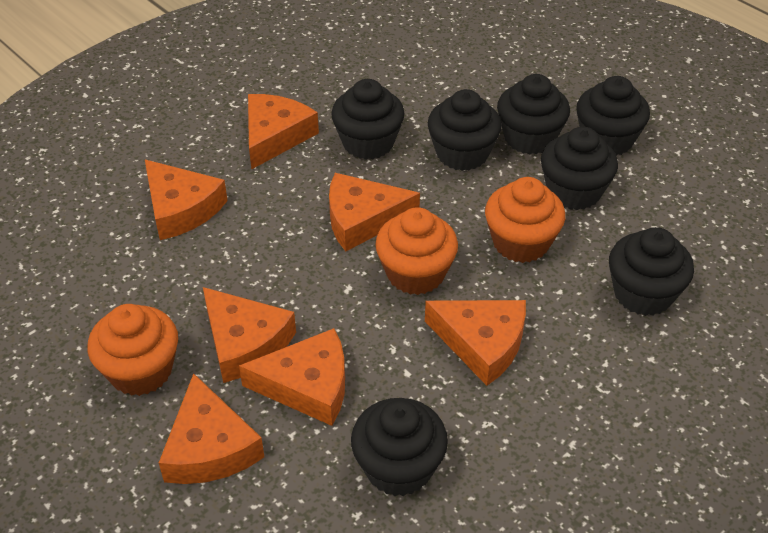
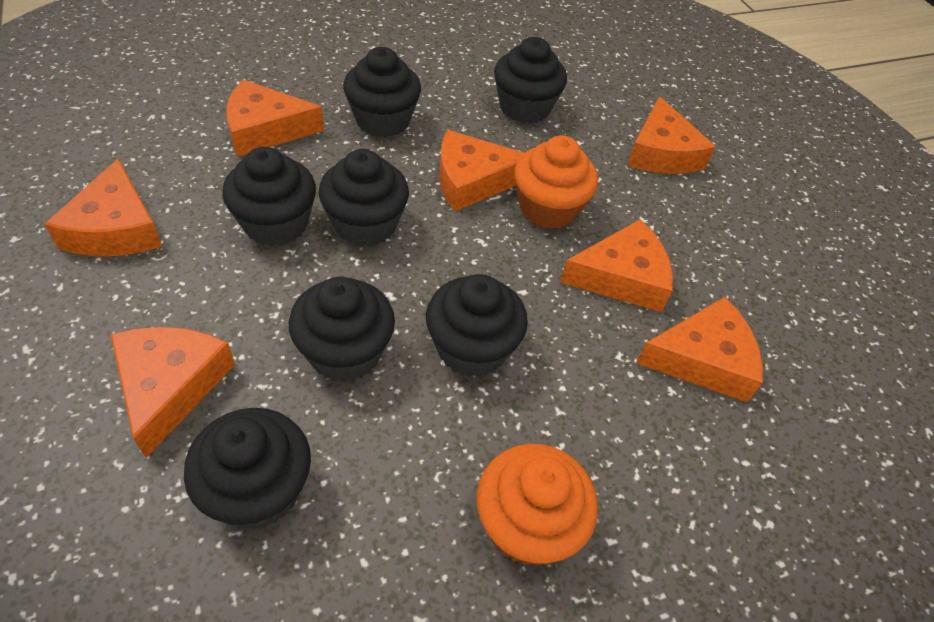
orange cupcake: [88,304,178,396] [375,207,458,295] [485,177,565,263] = 3 -> [477,444,598,565] [514,135,598,229] = 2

